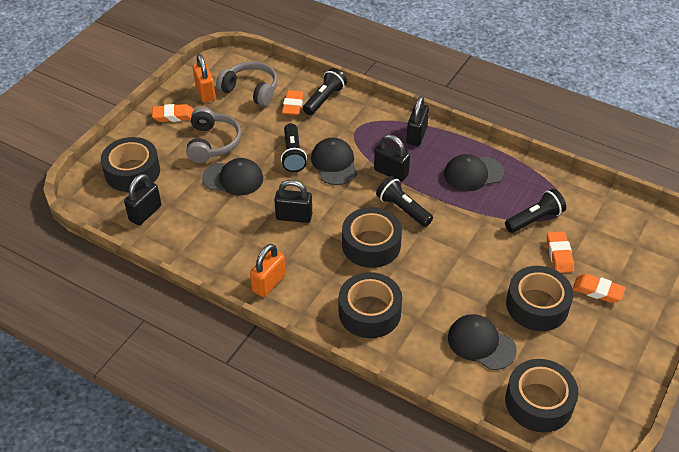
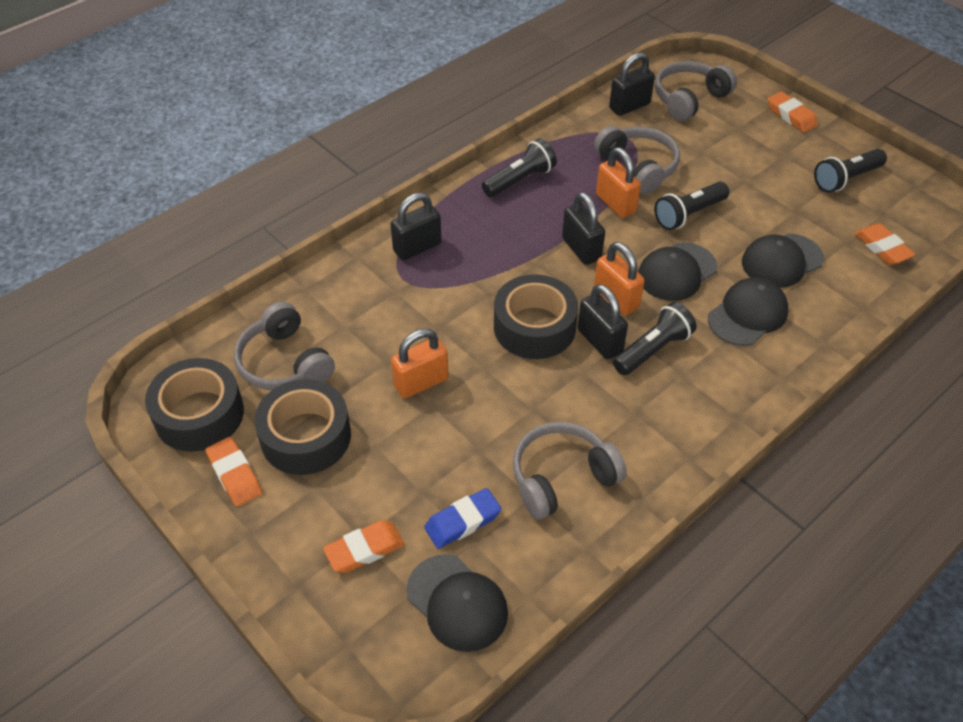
black tape: [101,137,160,192] [339,272,402,338] [342,207,402,268] [505,359,579,432] [506,266,573,331] = 5 -> [145,358,244,452] [254,379,351,475] [494,275,578,359] = 3
blue eraser: none = 0 -> [424,488,502,549] = 1
grey headphones: [186,107,242,163] [216,61,278,106] = 2 -> [234,302,335,390] [513,422,627,520] [594,126,680,195] [655,61,737,121] = 4
orange padlock: [193,54,216,103] [250,244,286,297] = 2 -> [391,328,449,398] [594,242,645,315] [596,147,641,218] = 3

